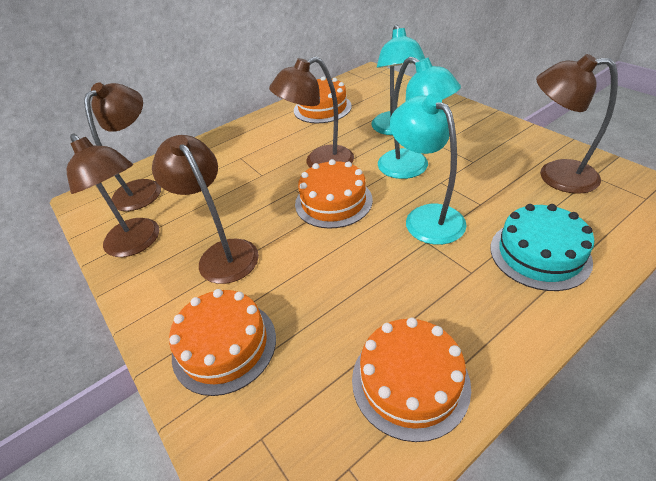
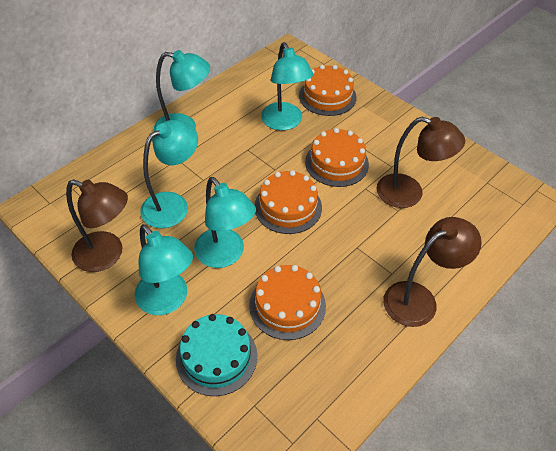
brown lamp: [67,134,159,257] [84,82,161,211] [152,135,259,284] [269,56,354,168] [536,54,618,194] = 5 -> [66,179,128,272] [377,117,465,208] [383,217,482,327] = 3
turquoise lamp: [371,24,425,135] [378,57,461,179] [390,94,467,245] = 3 -> [134,224,193,315] [140,120,198,228] [154,50,210,131] [194,177,256,268] [261,42,314,130] = 5

